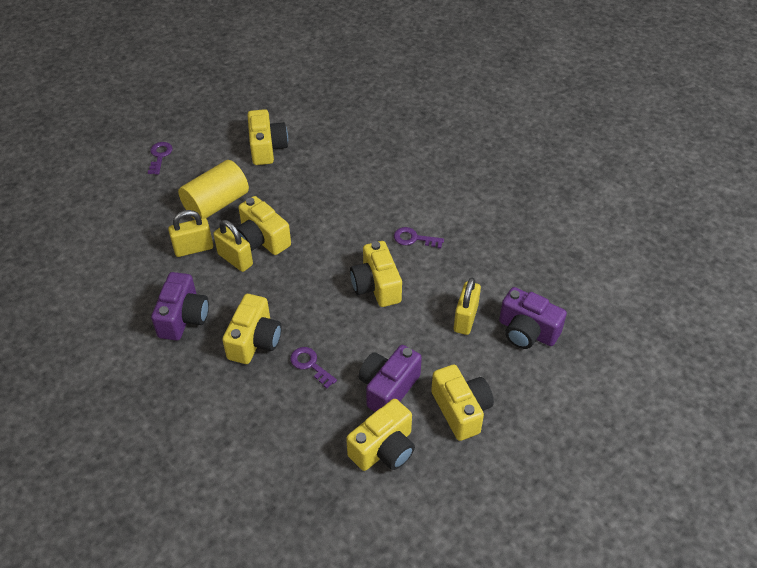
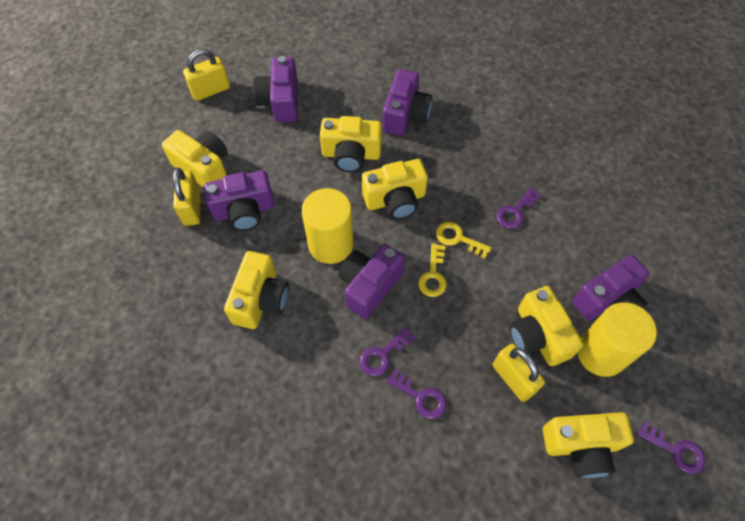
purple camera: [151,272,209,341] [359,345,422,412] [499,287,567,349] = 3 -> [204,170,275,231] [253,56,298,122] [338,244,405,319] [382,69,432,136] [572,255,650,320] = 5
purple key: [148,142,173,175] [290,347,337,389] [394,227,444,249] = 3 -> [359,327,415,376] [386,369,447,419] [496,188,542,229] [637,421,706,474] = 4
yellow cylinder: [178,160,249,219] = 1 -> [301,188,354,264] [577,302,657,377] = 2
yellow key: none = 0 -> [418,243,447,297] [436,222,491,259] = 2

